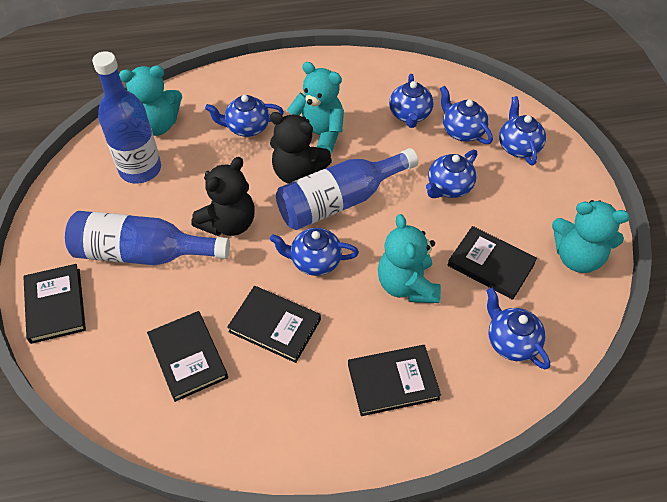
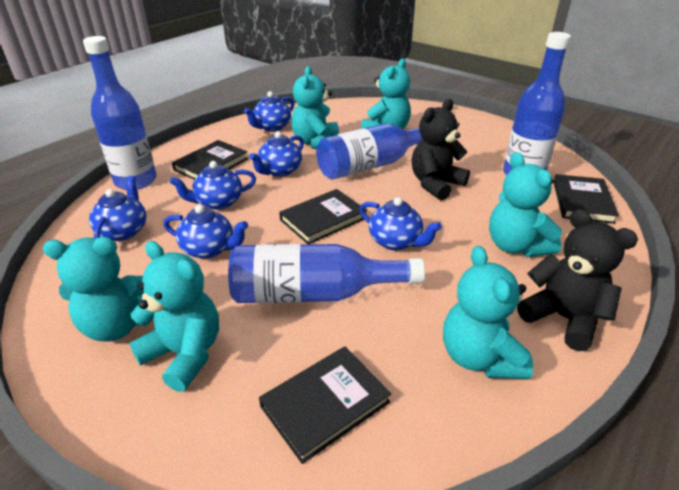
black book: [23,264,86,344] [147,311,228,402] [227,286,321,363] [348,345,441,416] [448,226,537,300] = 5 -> [172,140,248,180] [259,347,391,464] [279,189,367,244] [554,174,619,224] = 4
blue bottle: [65,211,230,265] [92,51,161,184] [276,148,418,230] = 3 -> [83,36,157,190] [228,244,425,303] [316,124,423,180] [503,32,571,175] = 4
blue teapot: [205,95,284,137] [270,228,359,276] [389,74,434,128] [426,150,477,198] [440,86,493,144] [486,288,550,369] [499,96,546,166] = 7 -> [89,176,146,241] [164,205,248,259] [170,161,256,210] [244,91,294,131] [249,131,304,177] [359,197,442,250] = 6
turquoise teddy bear: [119,66,182,136] [287,62,344,154] [378,214,441,303] [552,200,630,273] = 4 -> [43,237,144,342] [129,241,219,392] [291,66,339,149] [361,58,411,129] [443,246,533,379] [489,152,562,257] = 6

